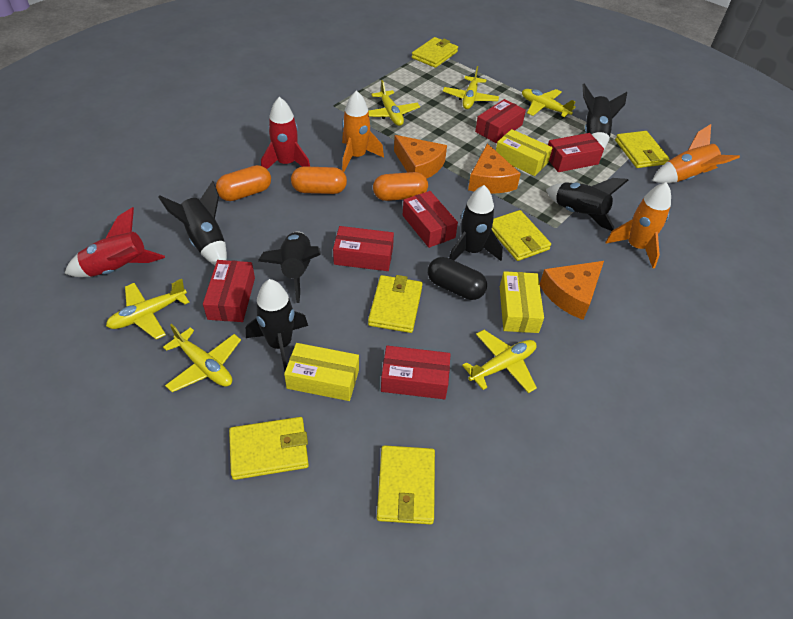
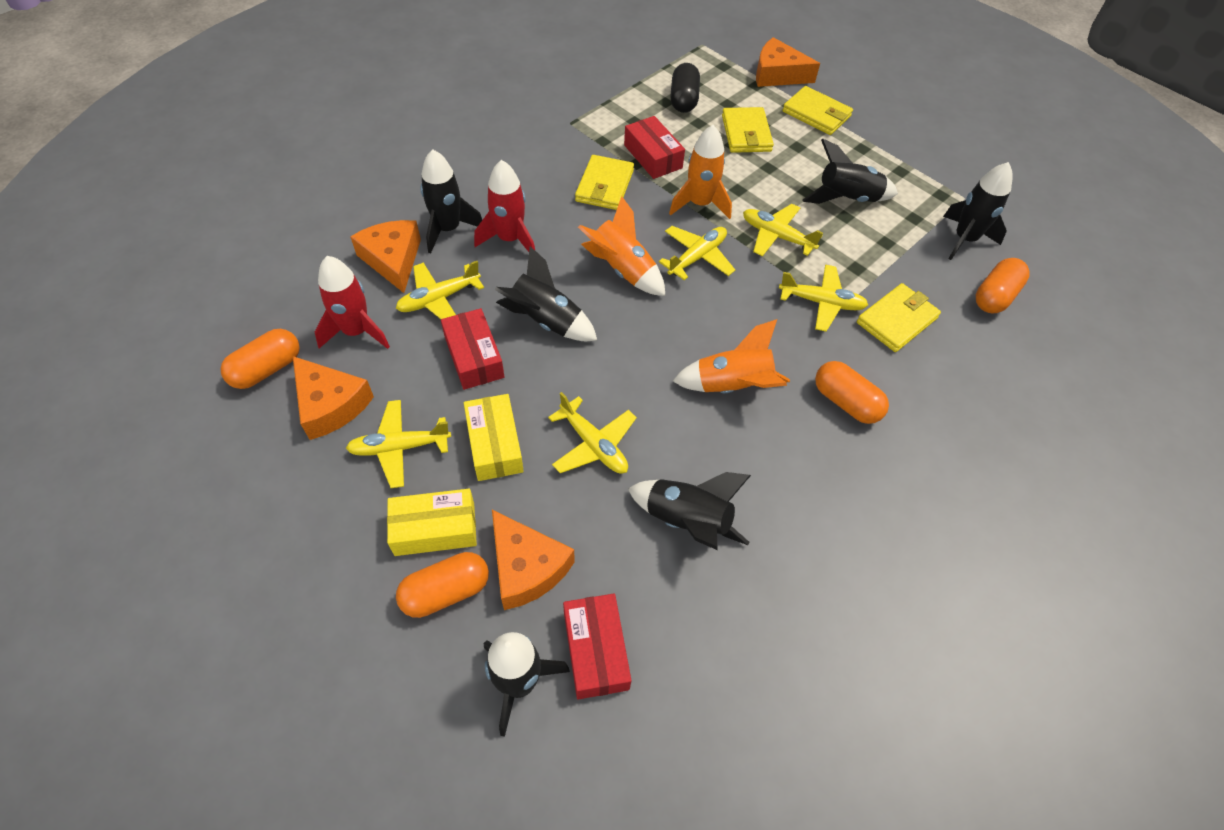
orange capsule: [216,165,271,201] [291,166,347,194] [373,172,428,201] = 3 -> [220,329,300,389] [396,552,489,618] [815,361,889,424] [976,258,1029,314] = 4
orange cheese: [394,135,447,179] [468,143,521,193] [540,261,604,320] = 3 -> [293,356,374,440] [350,220,421,293] [492,510,575,610] [756,37,820,87] = 4
red box: [203,260,255,322] [333,226,394,271] [381,346,451,399] [403,191,458,248] [475,99,526,143] [548,133,604,172] = 6 -> [441,308,504,390] [563,594,632,700] [624,116,685,179] = 3
yellow box: [284,343,359,401] [496,129,552,176] [500,271,544,333] = 3 -> [387,489,477,556] [464,394,524,481] = 2
yellow wallet: [229,417,309,480] [368,275,423,333] [377,445,435,524] [412,37,458,68] [492,210,551,261] [615,131,669,168] = 6 -> [575,155,634,210] [722,107,774,153] [783,86,853,135] [857,283,941,352] = 4

